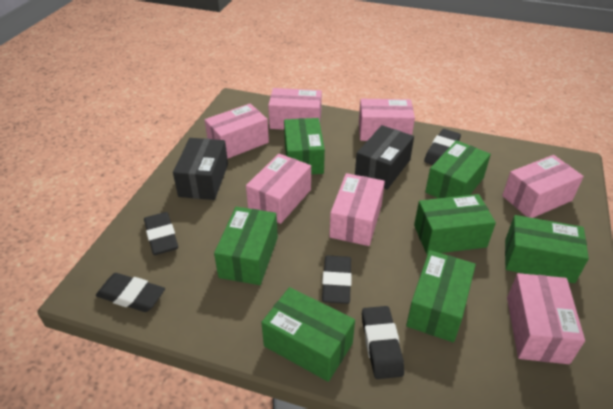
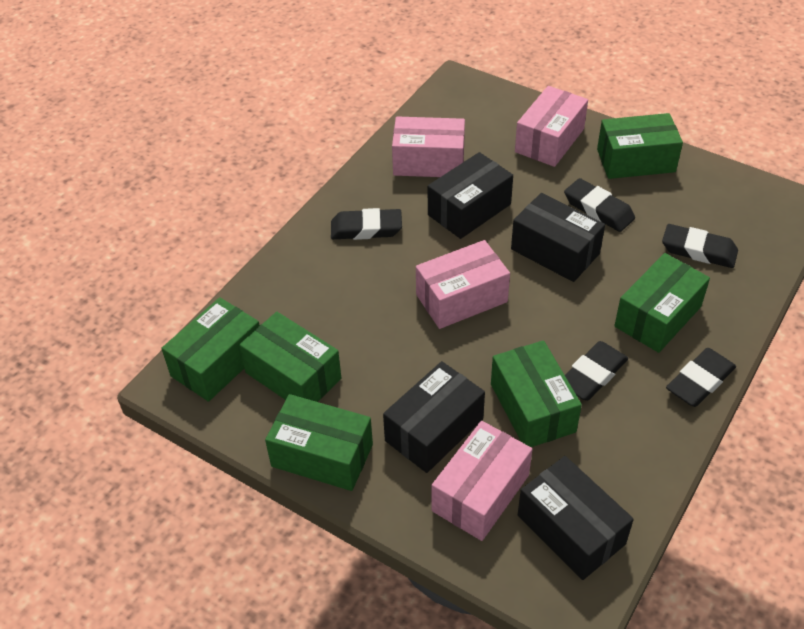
black box: [173,138,228,200] [355,125,414,189] = 2 -> [383,361,485,473] [428,152,513,239] [511,193,605,282] [518,456,634,580] = 4
green box: [214,207,278,285] [261,287,355,382] [284,118,325,175] [406,250,476,342] [414,194,496,255] [425,140,491,198] [505,215,589,283] = 7 -> [161,297,260,402] [239,312,341,402] [265,394,373,491] [491,340,582,447] [597,113,683,179] [614,253,710,353] = 6
pink box: [205,103,269,159] [246,154,311,224] [268,88,322,130] [329,173,385,246] [359,99,415,141] [502,155,584,218] [507,273,585,364] = 7 -> [392,117,465,177] [416,240,510,329] [432,421,533,541] [515,86,588,167] = 4

